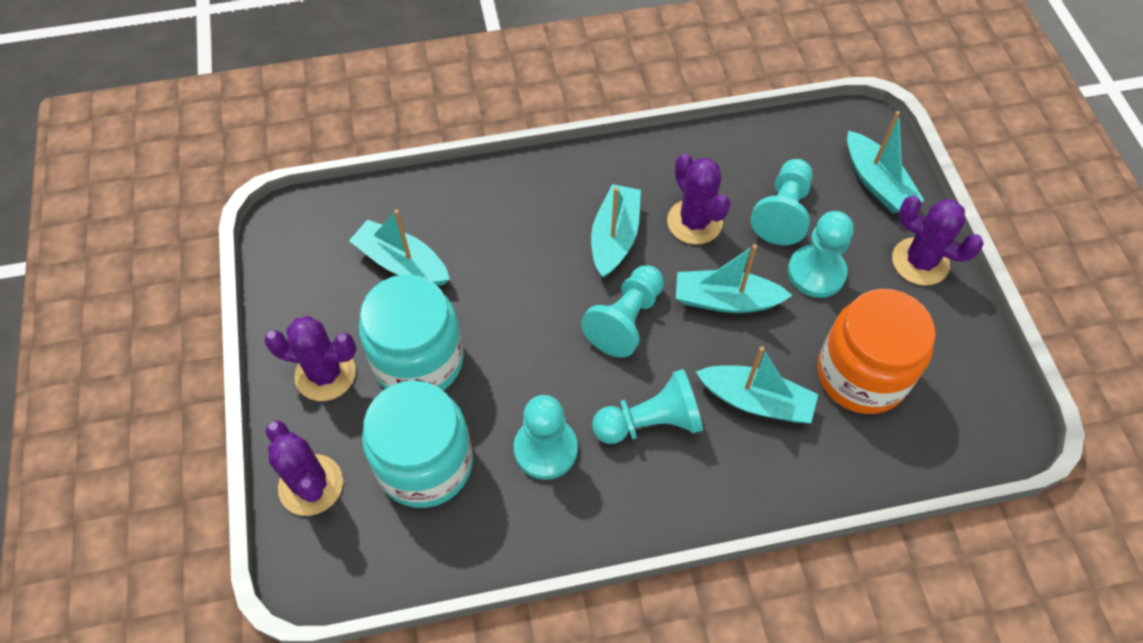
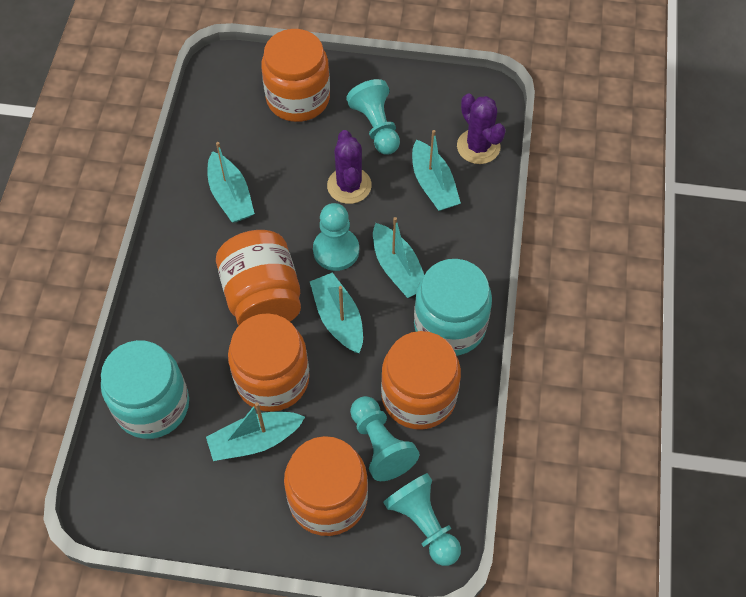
orange jar: [817,289,936,414] = 1 -> [216,230,301,325] [228,313,309,412] [261,29,330,122] [284,436,368,536] [381,331,461,430] = 5
purple cactus: [264,316,356,401] [266,421,343,516] [667,154,730,244] [892,195,984,285] = 4 -> [327,130,372,204] [457,94,506,164] = 2
turquoise pawn: [514,395,578,480] [581,265,664,357] [592,369,703,444] [751,159,813,245] [788,211,854,298] = 5 -> [313,203,359,271] [346,79,400,154] [350,396,419,481] [383,473,461,566] = 4

